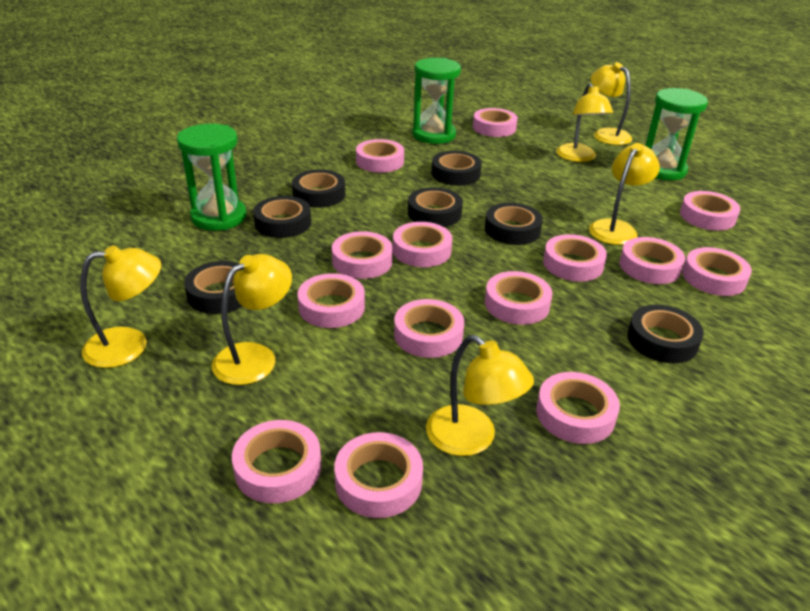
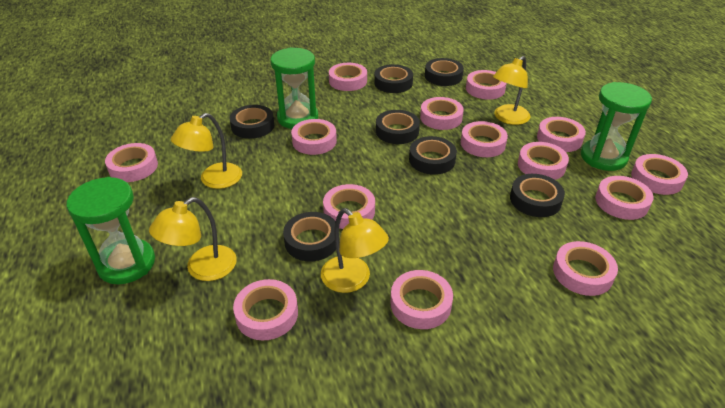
yellow lamp: [80,245,161,368] [212,254,292,385] [426,335,534,456] [556,83,613,162] [589,143,660,245] [591,62,632,145] = 6 -> [149,197,237,281] [171,113,242,189] [321,208,389,293] [493,56,531,125] = 4

